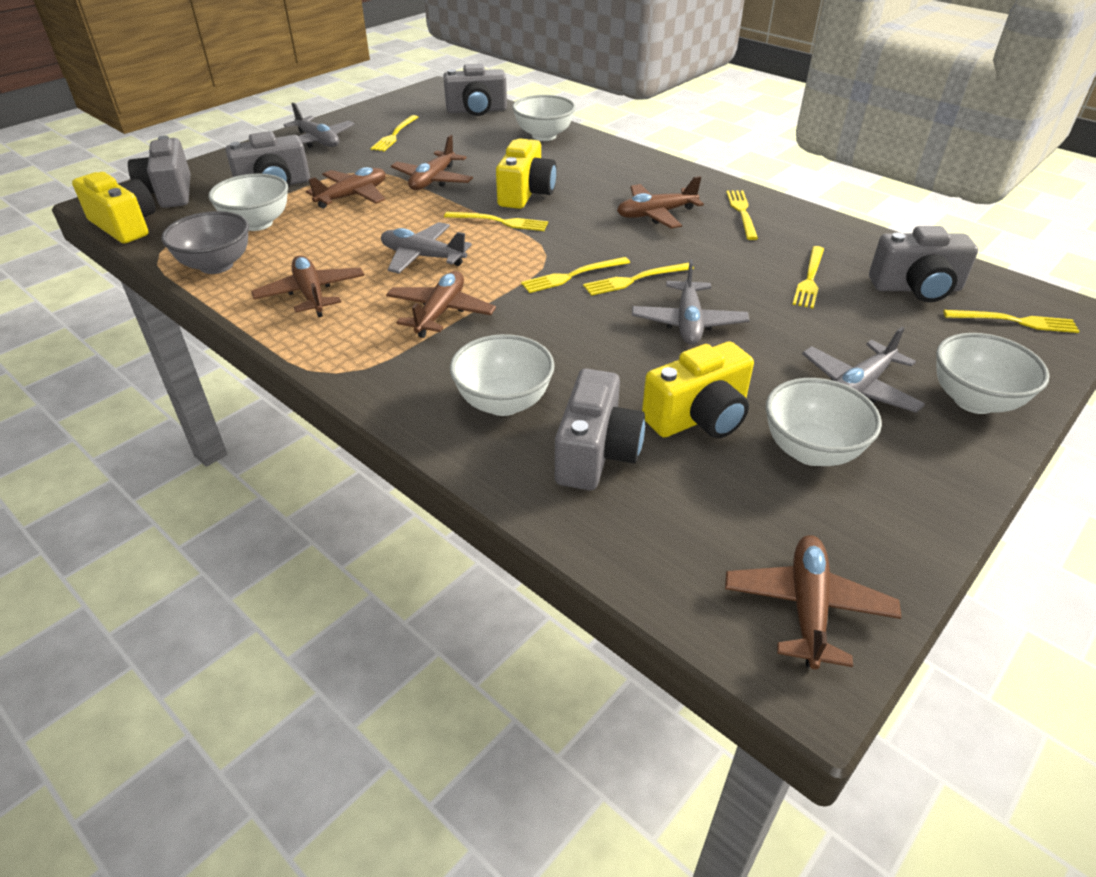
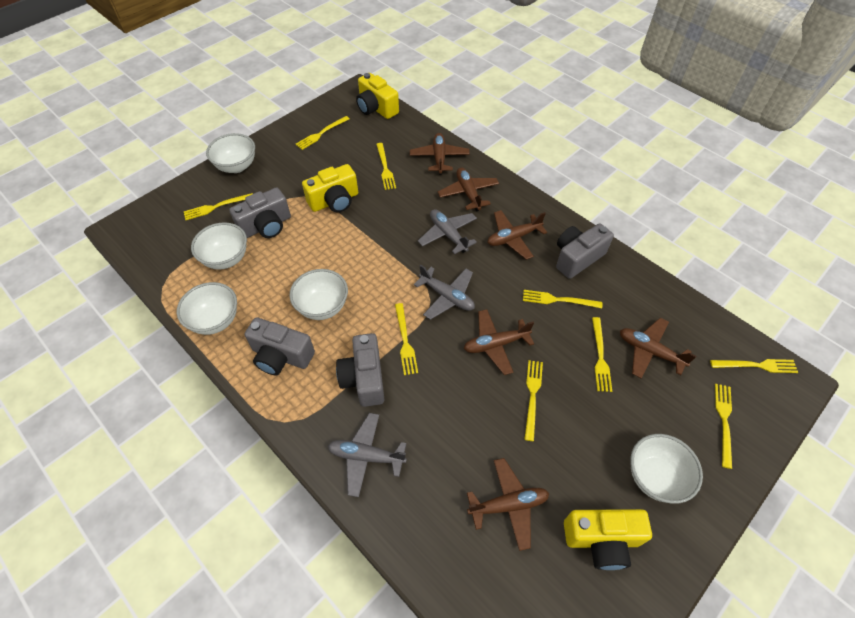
grey bowl: [162,211,249,274] = 1 -> none = 0
grey camera: [128,135,190,208] [225,131,310,187] [443,63,507,116] [555,369,645,490] [869,226,978,302] = 5 -> [229,188,291,238] [244,317,315,376] [336,333,385,407] [556,224,614,279] = 4
grey plane: [283,103,355,148] [381,222,472,274] [632,259,749,345] [802,327,925,413] = 4 -> [328,413,407,497] [414,265,475,320] [418,209,477,254] = 3
yellow fork: [370,115,418,151] [444,211,548,231] [521,257,630,293] [583,263,694,296] [726,191,758,240] [792,246,824,308] [943,310,1080,333] = 7 -> [184,193,253,220] [296,116,349,150] [376,143,396,190] [395,303,418,375] [523,290,602,308] [524,360,543,441] [592,317,612,392] [710,359,798,373] [715,384,732,469] = 9

